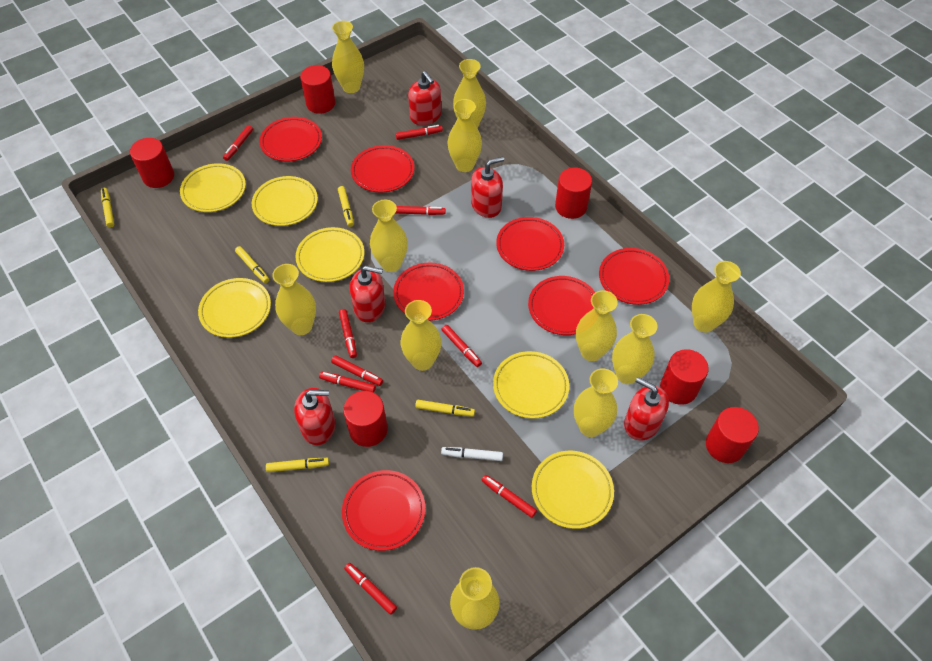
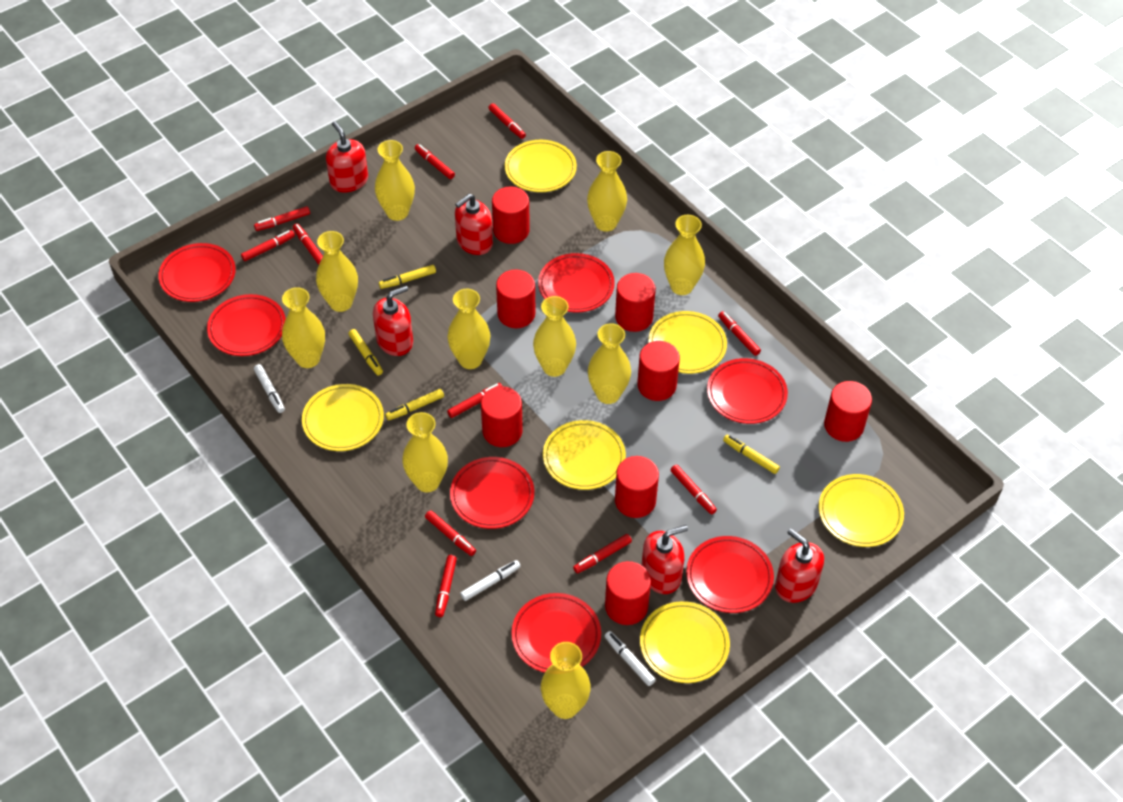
red cylinder: [130,138,174,188] [300,65,335,114] [343,391,388,447] [555,167,592,219] [660,349,709,405] [706,407,759,463] = 6 -> [481,386,523,447] [492,187,530,244] [496,269,535,328] [605,561,651,625] [615,273,656,332] [615,456,659,518] [637,341,680,401] [824,381,872,442] = 8
red marker: [223,125,253,161] [319,372,376,393] [331,355,383,386] [339,309,357,358] [344,563,397,615] [396,125,443,140] [396,206,446,215] [441,325,482,367] [481,475,537,518] = 9 -> [241,230,295,261] [254,206,310,231] [293,223,323,265] [415,144,455,179] [425,510,476,556] [435,555,457,617] [447,383,502,418] [489,103,526,139] [573,534,632,573] [671,465,717,514] [718,311,761,356] = 11
white marker: [441,447,503,461] = 1 -> [254,364,285,413] [460,560,521,601] [605,631,655,686] = 3
yellow marker: [101,188,114,228] [235,246,269,283] [266,458,329,472] [338,186,354,227] [415,400,475,417] = 5 -> [348,329,383,375] [379,265,436,289] [385,389,444,421] [723,435,780,474] = 4
yellow vase: [272,264,316,335] [332,21,364,93] [370,200,408,272] [401,300,441,371] [448,99,482,172] [450,567,500,630] [453,59,486,128] [574,368,618,437] [576,290,618,361] [612,314,657,384] [692,261,741,332] = 11 -> [282,287,325,368] [316,231,358,312] [375,140,415,221] [402,412,448,492] [447,289,490,369] [533,296,576,377] [541,642,591,719] [587,151,627,232] [588,323,631,404] [664,215,705,295] = 10

